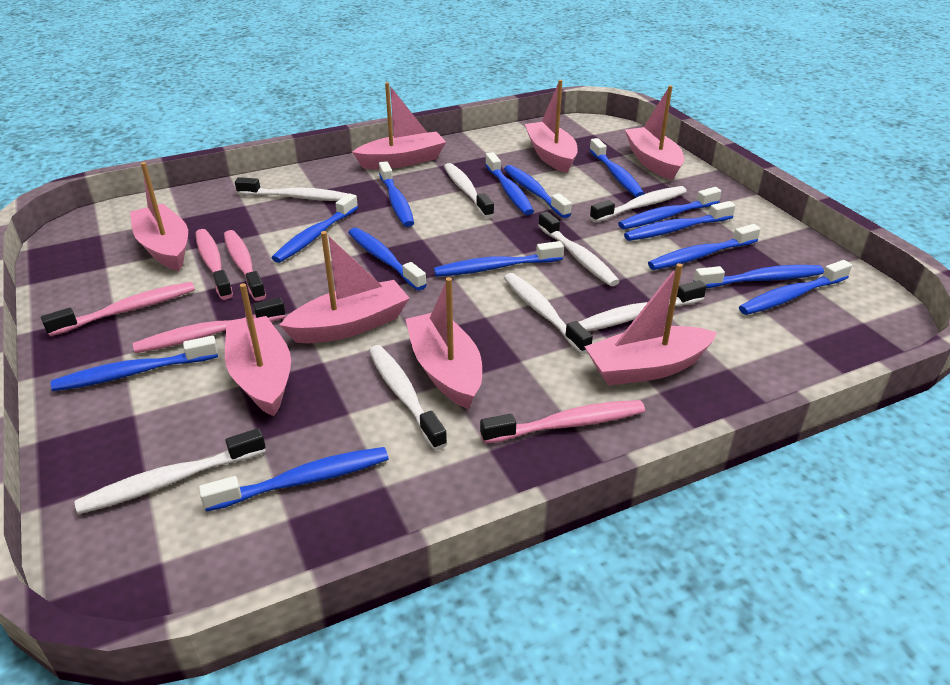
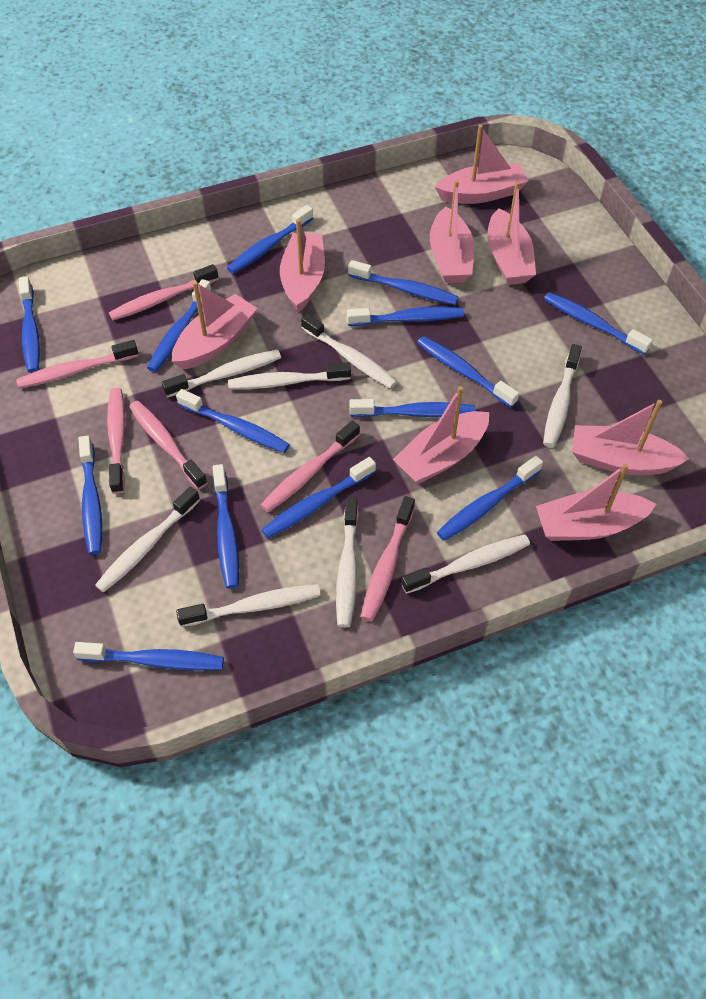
pink toothbrush: [41,282,195,336] [133,297,285,353] [195,229,233,300] [224,230,266,301] [480,400,645,444] = 5 -> [16,340,138,388] [107,388,125,494] [109,264,218,320] [129,401,207,489] [261,421,360,512] [361,496,415,621] = 6

